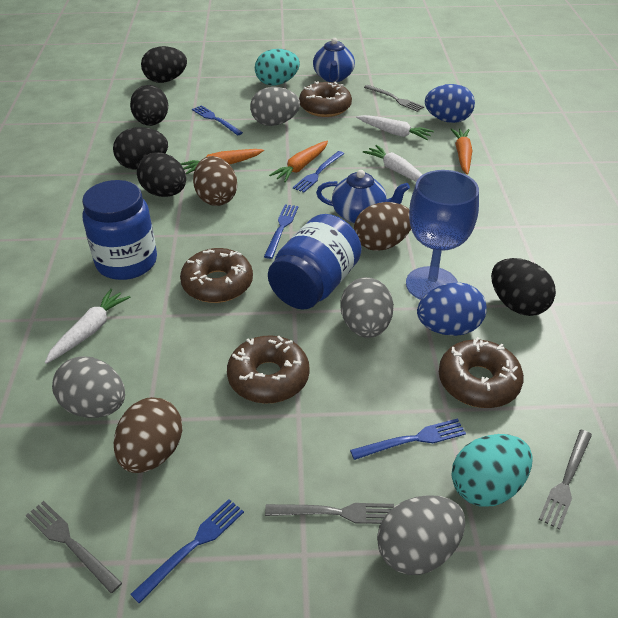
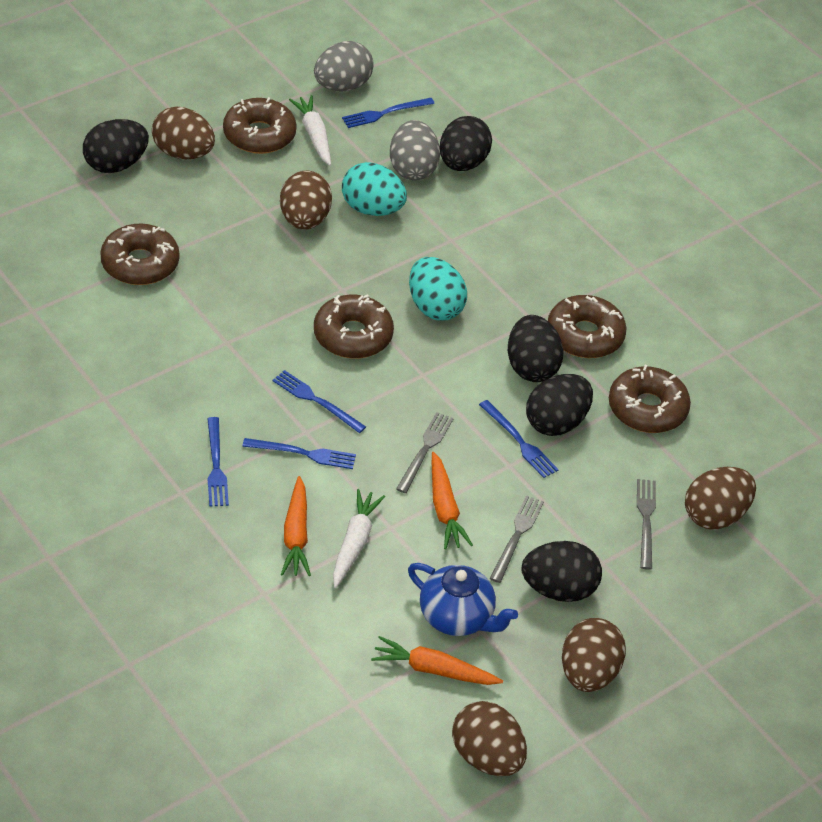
blue egg: [417,282,487,336] [425,84,475,123] = 2 -> none = 0
blue goblet: [406,170,479,300] = 1 -> none = 0
blue jar: [82,180,157,280] [268,214,361,310] = 2 -> none = 0
blue teapot: [313,38,355,82] [316,170,410,223] = 2 -> [408,563,518,636] = 1
brown donut: [180,248,253,303] [227,335,310,404] [299,81,352,117] [439,337,524,408] = 4 -> [100,224,179,285] [223,97,297,154] [314,294,394,358] [548,295,627,358] [609,365,691,433] = 5
brown egg: [114,397,183,473] [193,156,237,206] [354,202,411,251] = 3 -> [152,106,215,159] [280,171,332,230] [452,701,527,776] [562,618,626,692] [685,467,756,529] = 5
grey egg: [52,356,125,418] [250,87,300,126] [340,277,394,338] [377,495,465,575] = 4 -> [314,41,374,92] [390,120,440,181] = 2
grey fork: [26,501,122,593] [265,503,394,524] [364,85,424,112] [539,429,592,530] = 4 -> [396,412,453,493] [490,495,544,583] [637,479,656,570] = 3
white carrot: [45,289,130,364] [356,115,434,140] [363,145,423,182] = 3 -> [289,95,331,166] [333,489,385,588] = 2

